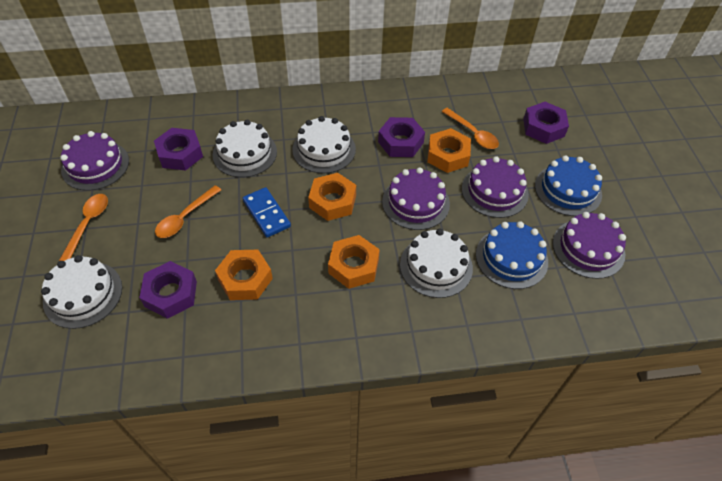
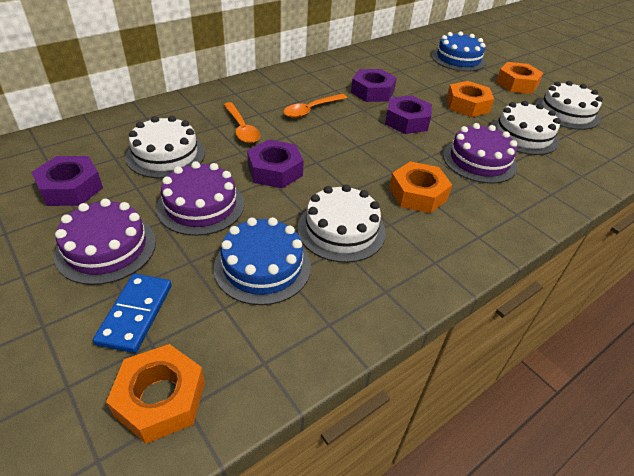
orange spoon: [59,194,108,261] [155,185,221,238] [442,108,499,149] = 3 -> [224,102,260,143] [283,94,347,118] = 2
purple cake: [60,131,129,191] [382,167,450,230] [462,156,529,218] [553,212,626,279] = 4 -> [54,199,156,285] [156,161,244,236] [443,123,517,183] = 3

